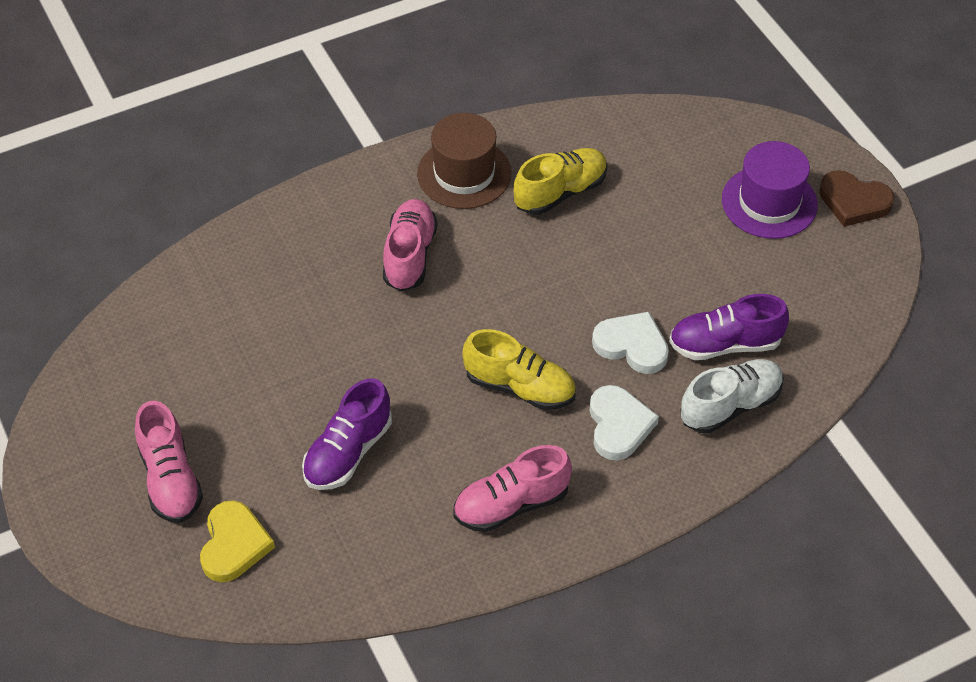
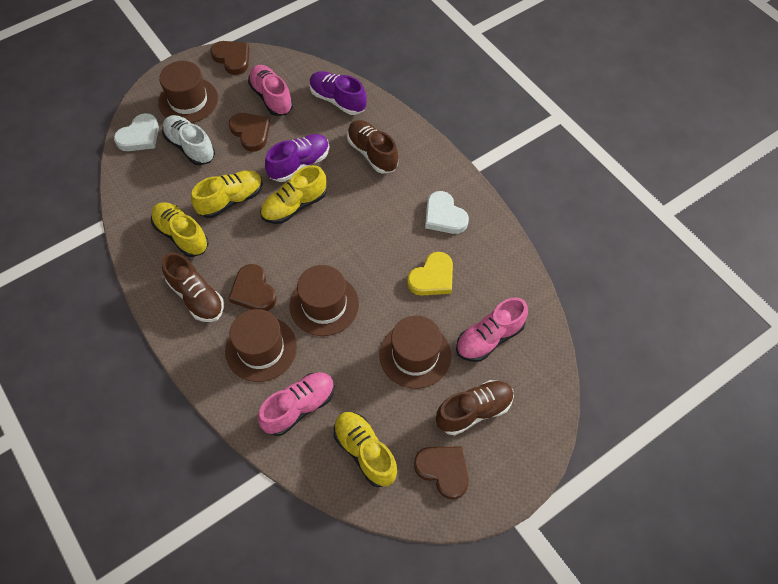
brown hat: [417,113,512,209] = 1 -> [158,61,218,123] [225,309,297,382] [290,265,359,336] [380,315,451,389] = 4
brown heart: [819,170,895,227] = 1 -> [210,41,249,75] [228,264,277,311] [229,113,270,152] [414,447,469,499] = 4
brown shoe: none = 0 -> [162,252,224,322] [347,120,398,174] [436,380,514,435] = 3
purple hat: [722,141,818,239] = 1 -> none = 0
yellow shoe: [462,329,576,410] [514,148,607,215] = 2 -> [151,202,209,257] [191,170,263,218] [260,165,326,224] [334,412,397,487] = 4

